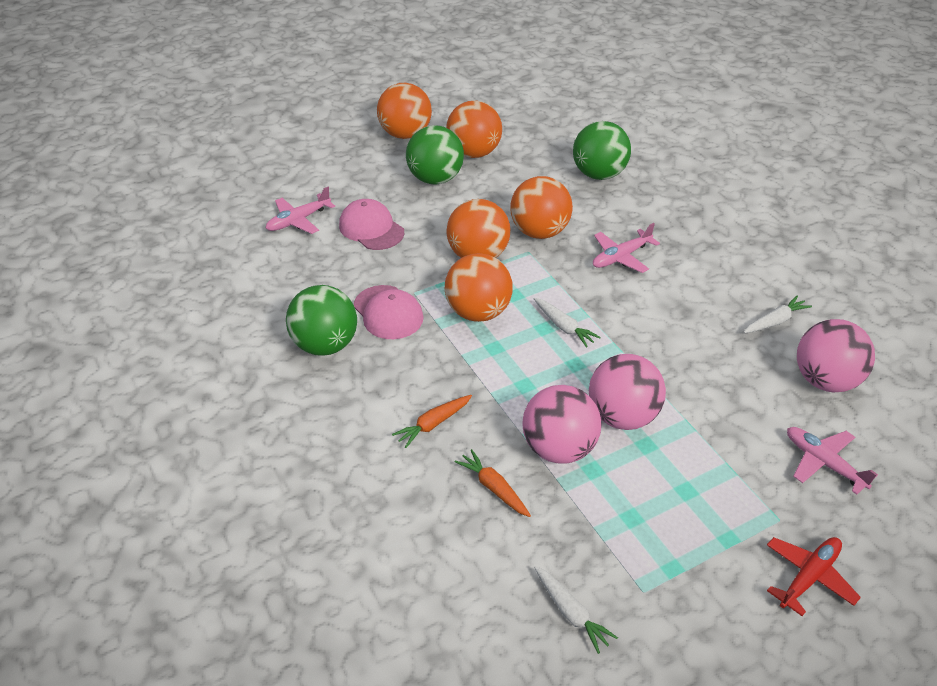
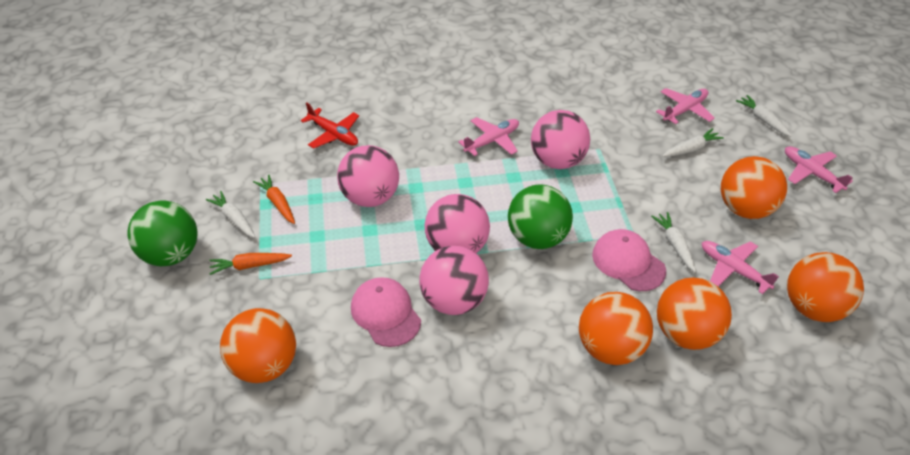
green ball: [286,285,357,356] [406,125,464,184] [573,121,631,180] = 3 -> [127,200,198,266] [508,185,573,249] = 2
pink ball: [522,385,602,464] [589,354,666,430] [797,319,875,392] = 3 -> [337,145,399,207] [420,246,489,315] [425,194,490,253] [531,110,590,169] = 4
pink plane: [266,187,335,234] [593,223,660,273] [787,427,878,495] = 3 -> [458,117,519,156] [656,88,715,124] [702,241,779,294] [785,146,853,193] = 4
white carrot: [534,298,601,348] [534,566,618,654] [744,295,812,333] = 3 -> [206,191,255,238] [651,212,696,272] [662,128,724,157] [736,95,792,137] = 4

